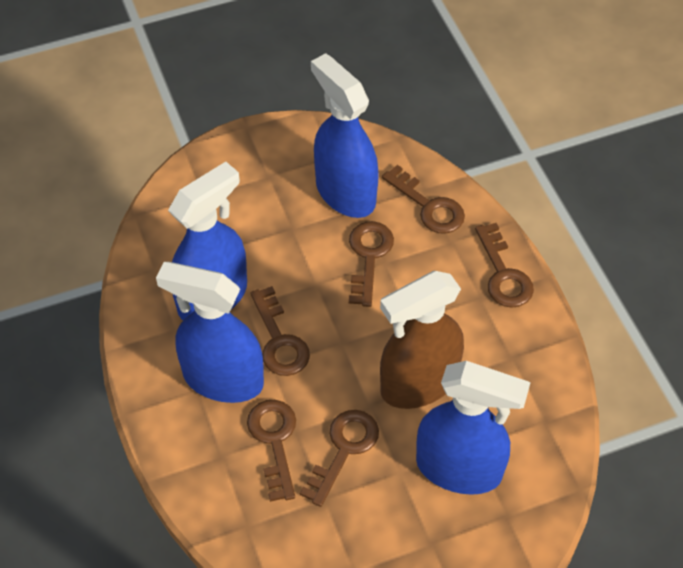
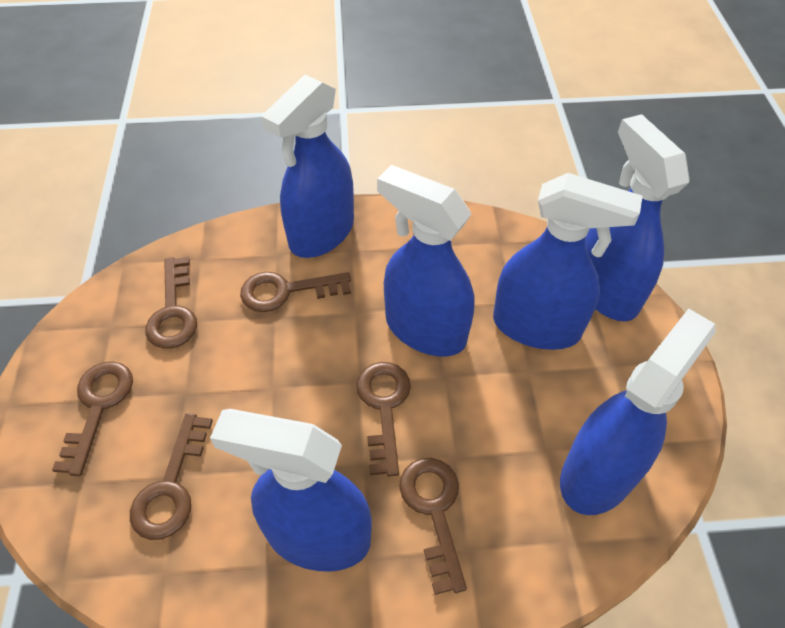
blue spray bottle: [156,262,264,403] [168,162,247,320] [311,53,379,218] [416,361,531,495] = 4 -> [210,409,372,572] [261,75,354,258] [377,165,474,357] [493,173,643,350] [560,308,716,515] [585,114,690,321] = 6
brown spray bottle: [380,271,464,409] = 1 -> none = 0

